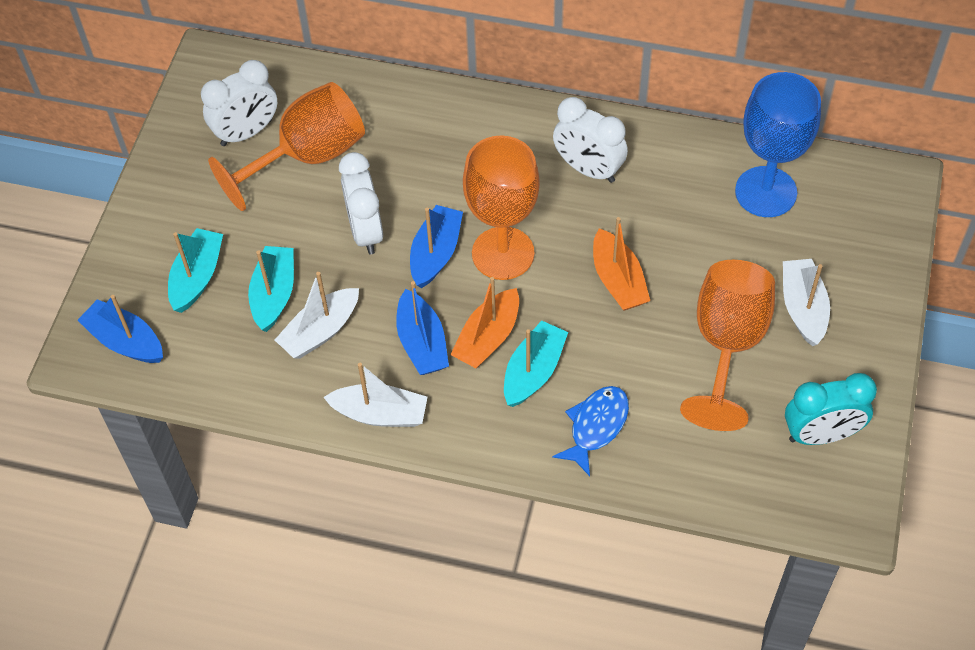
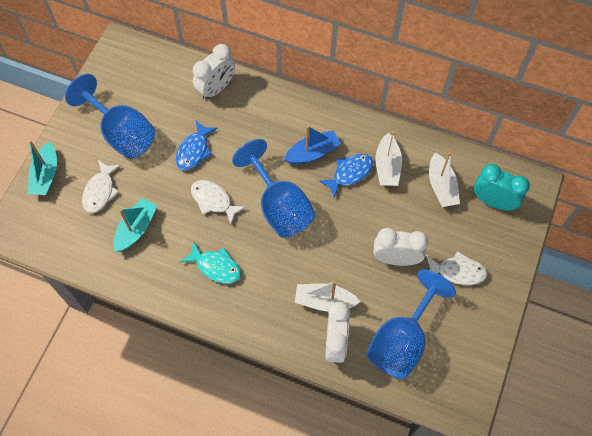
blue boat: [78,295,163,363] [396,281,449,375] [410,205,463,288] = 3 -> [284,126,341,164] = 1
blue fish: [552,386,629,476] = 1 -> [176,121,217,170] [319,154,373,198] = 2
blue goblet: [735,72,821,217] = 1 -> [65,74,155,158] [232,139,315,238] [366,270,456,379] = 3
orange boat: [450,277,519,368] [593,217,650,311] = 2 -> none = 0
orange goblet: [208,82,365,211] [463,135,540,280] [680,260,775,431] = 3 -> none = 0
turquoise boat: [168,228,223,313] [248,246,294,332] [504,320,568,407] = 3 -> [28,140,57,195] [113,198,157,252] = 2
turquoise fish: none = 0 -> [181,242,241,284] = 1
white fish: none = 0 -> [82,160,121,213] [191,180,246,224] [426,251,487,285] = 3

